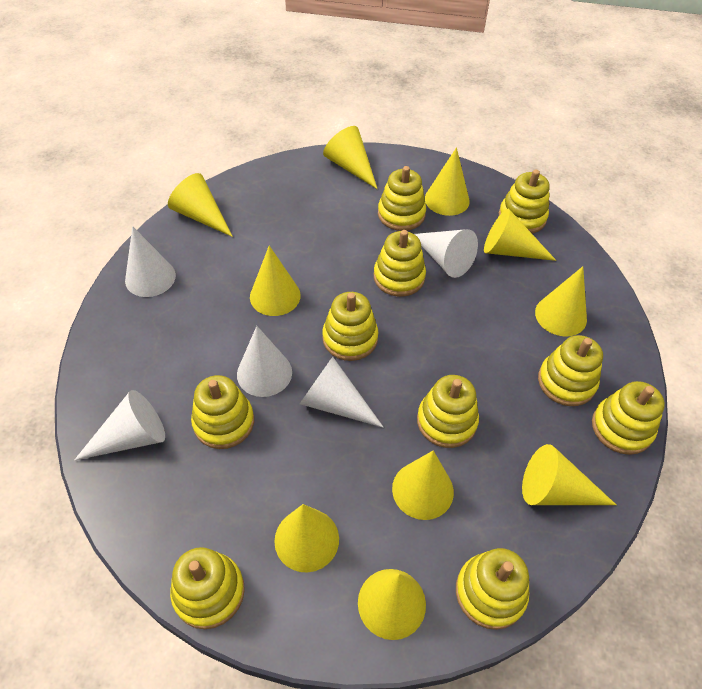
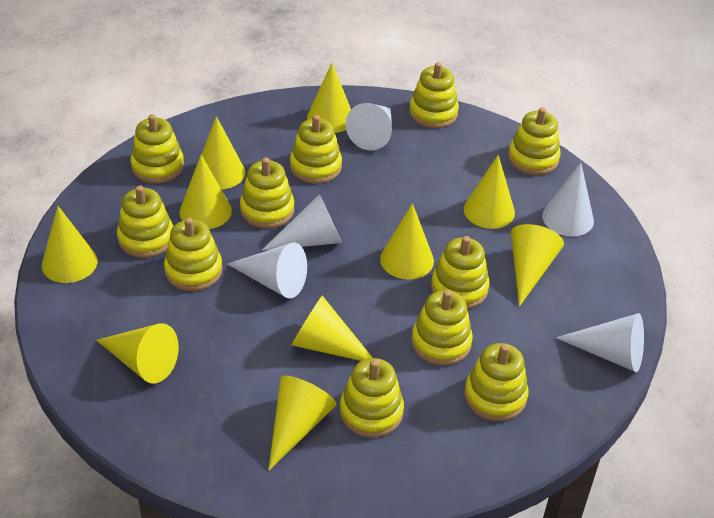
yellow stacking toy: [170,547,245,629] [191,375,254,449] [322,292,378,361] [374,230,426,297] [378,166,426,231] [417,375,479,448] [456,548,529,630] [499,170,550,234] [538,335,603,406] [592,381,665,455] = 10 -> [117,185,173,258] [130,114,184,183] [164,218,223,291] [240,158,294,228] [290,115,342,184] [340,358,404,437] [409,62,459,128] [411,290,473,365] [431,236,490,309] [464,343,528,421] [508,107,561,175] = 11

